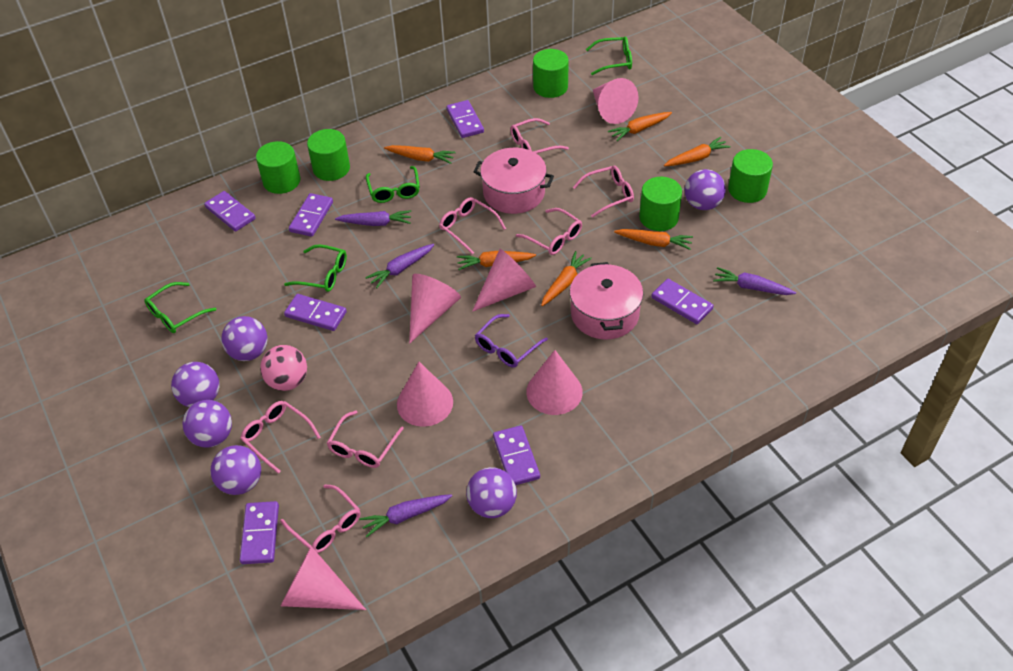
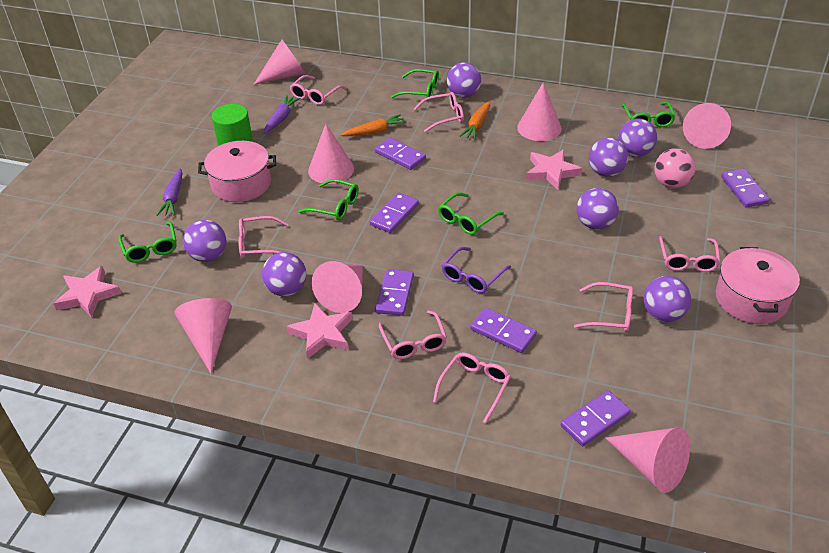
green cylinder: [256,141,300,194] [307,129,350,181] [533,49,569,98] [639,177,682,231] [728,149,773,203] = 5 -> [212,104,253,146] = 1
green glasses: [144,282,216,333] [284,244,347,292] [366,166,420,203] [586,36,632,75] = 4 -> [118,222,177,263] [298,179,359,220] [391,69,439,98] [438,192,504,235] [622,102,675,127] = 5
orange carrot: [384,145,455,164] [457,251,536,270] [541,251,592,306] [608,112,672,141] [614,229,693,250] [664,137,731,166] = 6 -> [340,114,407,136] [460,101,490,140] = 2
pink cone: [281,546,366,610] [397,362,453,427] [409,274,461,344] [472,249,536,312] [526,350,583,415] [593,78,639,124] = 6 -> [174,298,232,373] [254,40,305,85] [308,124,354,184] [312,261,363,313] [517,82,562,141] [606,427,690,493] [683,103,731,149] = 7
pink star: none = 0 -> [53,266,121,318] [286,303,353,359] [526,150,582,190] = 3
purple ball: [171,362,219,407] [182,400,232,448] [210,445,261,495] [221,316,268,361] [466,467,517,518] [685,169,726,210] = 6 -> [183,220,226,262] [262,252,306,296] [447,62,481,98] [577,188,619,230] [589,138,628,177] [618,119,657,157] [643,276,691,322] = 7
purple carrot: [335,210,411,226] [359,494,452,537] [365,244,434,288] [713,267,796,295] = 4 -> [157,168,183,216] [264,95,301,134] = 2
purple domino: [204,191,256,232] [240,501,279,564] [284,294,347,331] [289,193,333,237] [446,100,484,138] [493,426,540,485] [651,279,713,324] = 7 -> [369,192,419,233] [375,137,426,170] [375,269,414,316] [470,308,537,353] [561,390,631,446] [721,168,770,208] = 6

